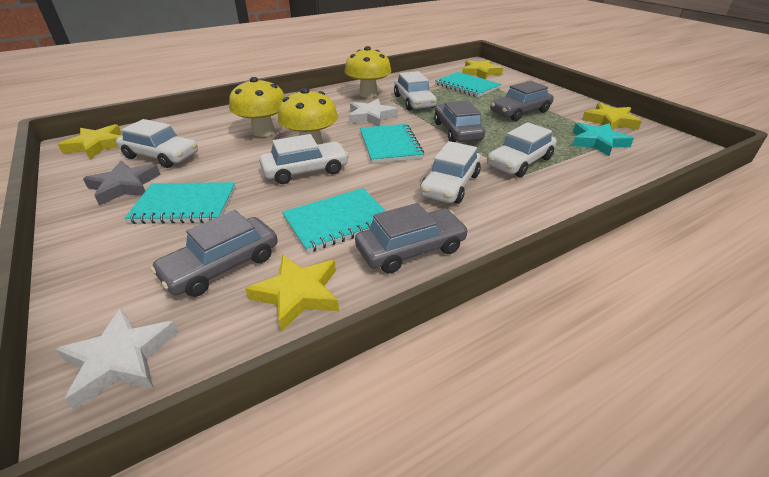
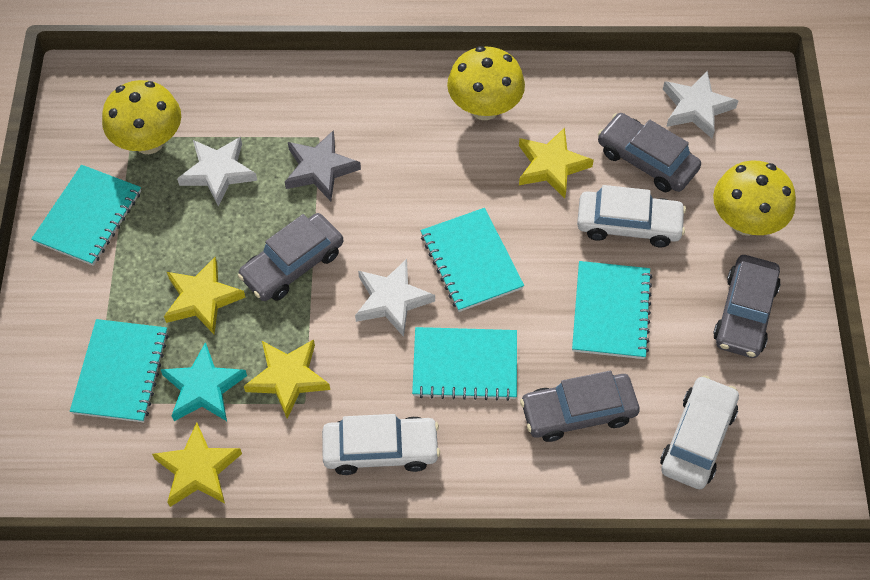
turquoise notebook: [125,182,236,224] [282,188,386,253] [360,124,424,163] [435,72,501,97] = 4 -> [31,165,141,266] [70,319,169,422] [412,327,517,401] [421,208,524,312] [572,261,652,359] = 5
white car: [116,119,198,168] [259,134,349,184] [394,71,437,111] [420,141,481,204] [487,122,557,177] = 5 -> [322,414,440,475] [577,185,686,247] [660,375,739,489] = 3
white star: [55,307,179,410] [349,99,398,126] = 2 -> [177,137,257,207] [355,259,435,337] [663,70,738,138] = 3

